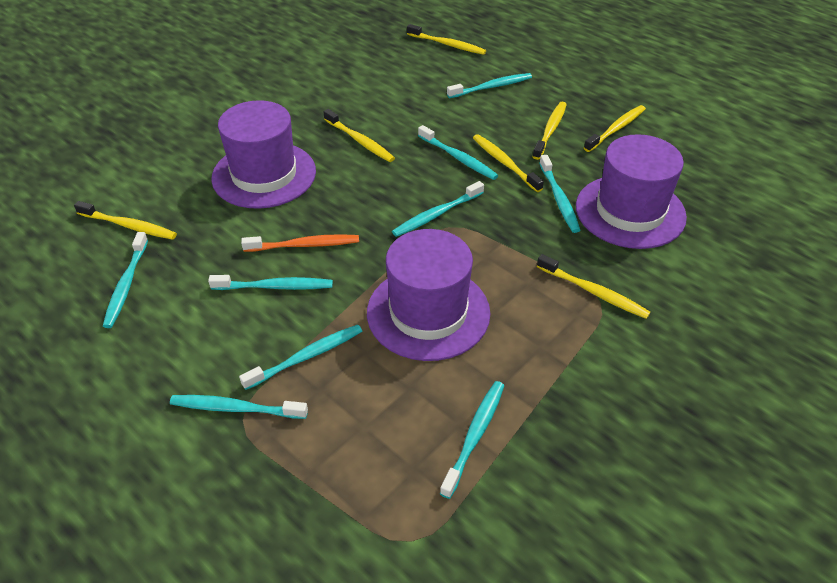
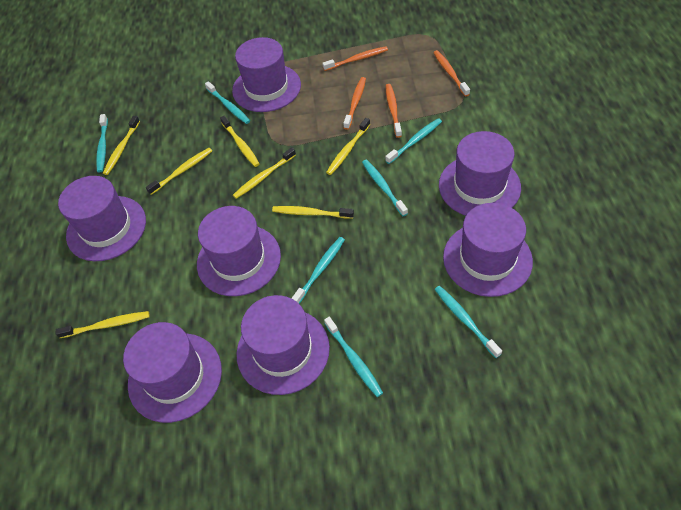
orange toothbrush: [241,234,359,252] = 1 -> [322,46,388,71] [343,77,366,130] [386,84,402,138] [433,50,470,97] = 4
purple hat: [211,100,316,209] [367,229,490,361] [576,134,687,249] = 3 -> [58,176,146,261] [123,322,222,423] [197,206,281,296] [232,37,301,112] [237,295,330,395] [439,131,521,216] [443,203,533,297] = 7
turquoise toothbrush: [103,232,148,328] [170,395,308,419] [208,275,333,290] [239,325,362,390] [392,181,484,237] [418,125,498,180] [440,381,504,499] [447,73,532,98] [539,155,580,233] = 9 -> [96,114,108,173] [205,81,250,124] [291,237,345,303] [324,317,383,397] [362,160,408,216] [385,118,442,164] [435,286,502,358] = 7

